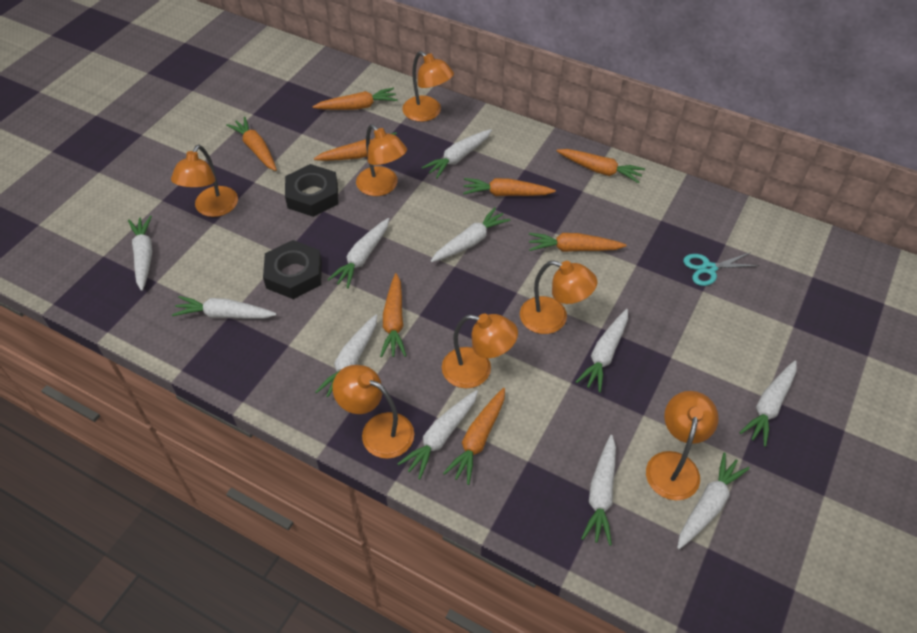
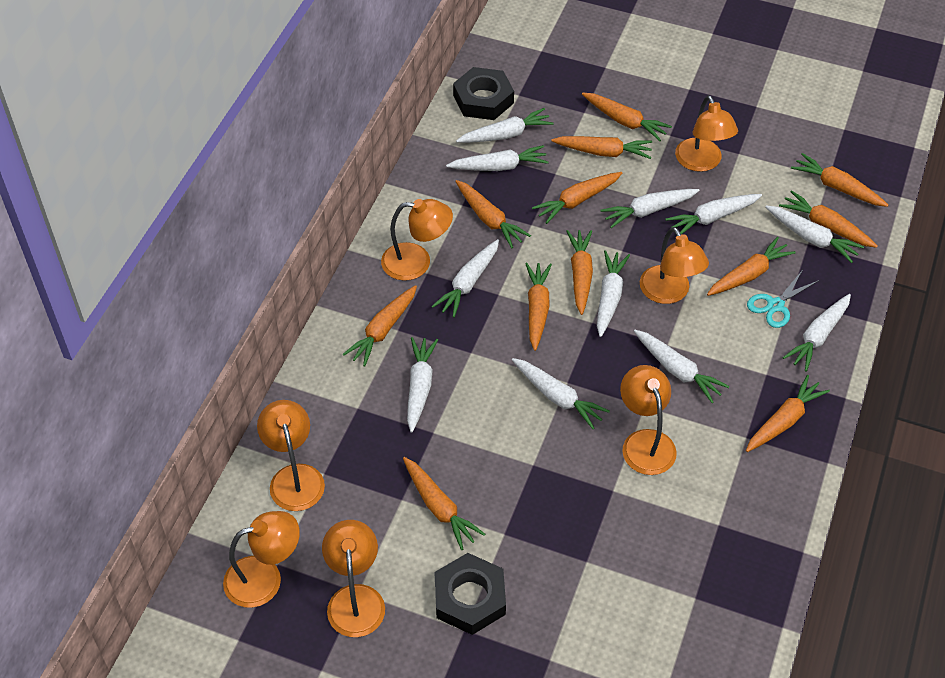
orange carrot: [226,117,277,171] [312,88,398,110] [314,132,397,161] [380,273,406,357] [443,388,505,485] [463,178,556,196] [529,233,626,252] [557,149,645,183] = 8 -> [342,285,417,367] [403,457,485,550] [455,180,531,248] [525,263,552,351] [532,172,622,224] [551,136,652,159] [566,230,593,315] [582,93,672,141] [707,237,796,296] [746,375,830,452] [779,190,878,248] [791,153,888,207] = 12

